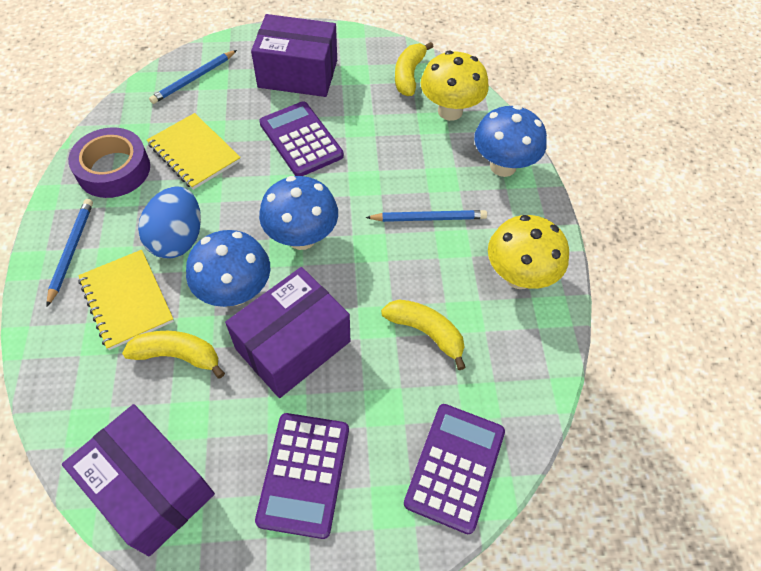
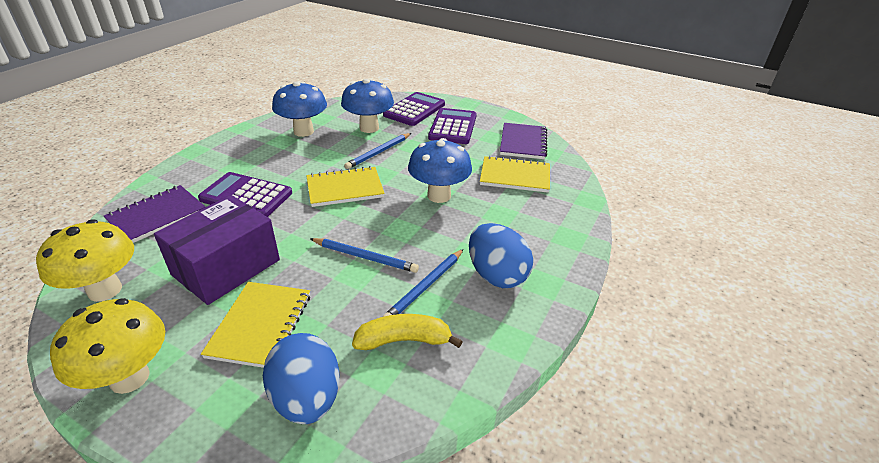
blue egg: [138,186,201,258] = 1 -> [263,333,340,424] [469,223,533,288] = 2
purple box: [62,404,215,556] [225,267,350,398] [251,14,337,97] = 3 -> [154,195,280,305] = 1
purple notebook: none = 0 -> [104,185,206,243] [500,123,547,159] = 2
purple tape: [68,127,150,198] = 1 -> none = 0
yellow banana: [122,331,225,379] [381,300,466,370] [395,42,434,96] = 3 -> [352,314,463,350] = 1
yellow notebook: [78,250,174,350] [147,113,241,190] = 2 -> [201,282,310,368] [306,166,385,207] [480,156,550,193] = 3

